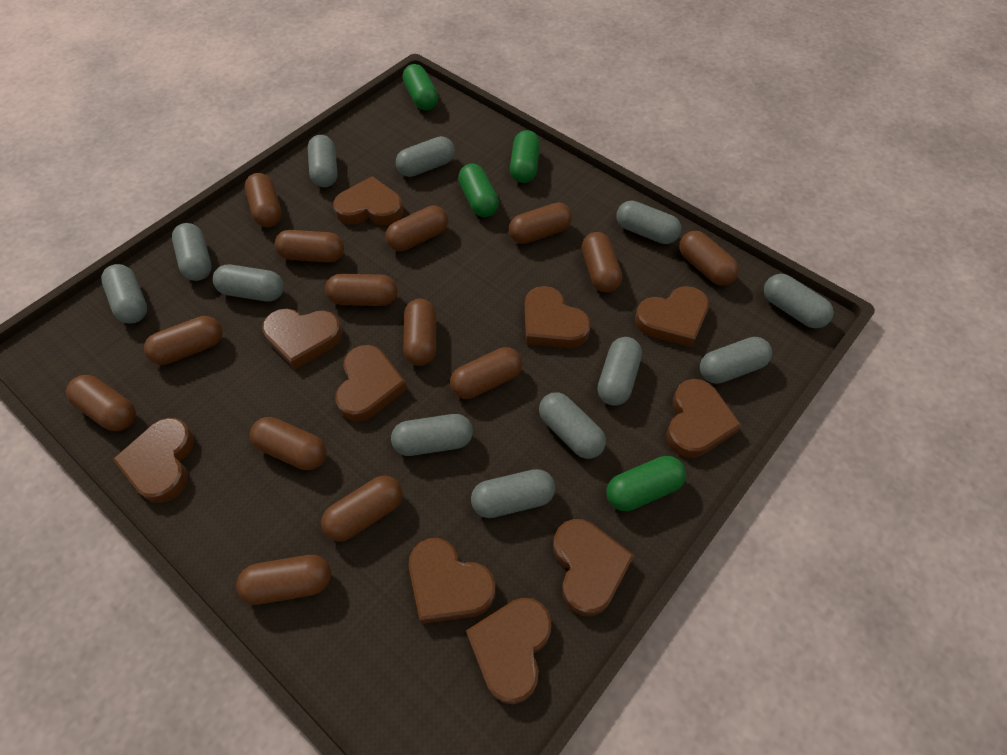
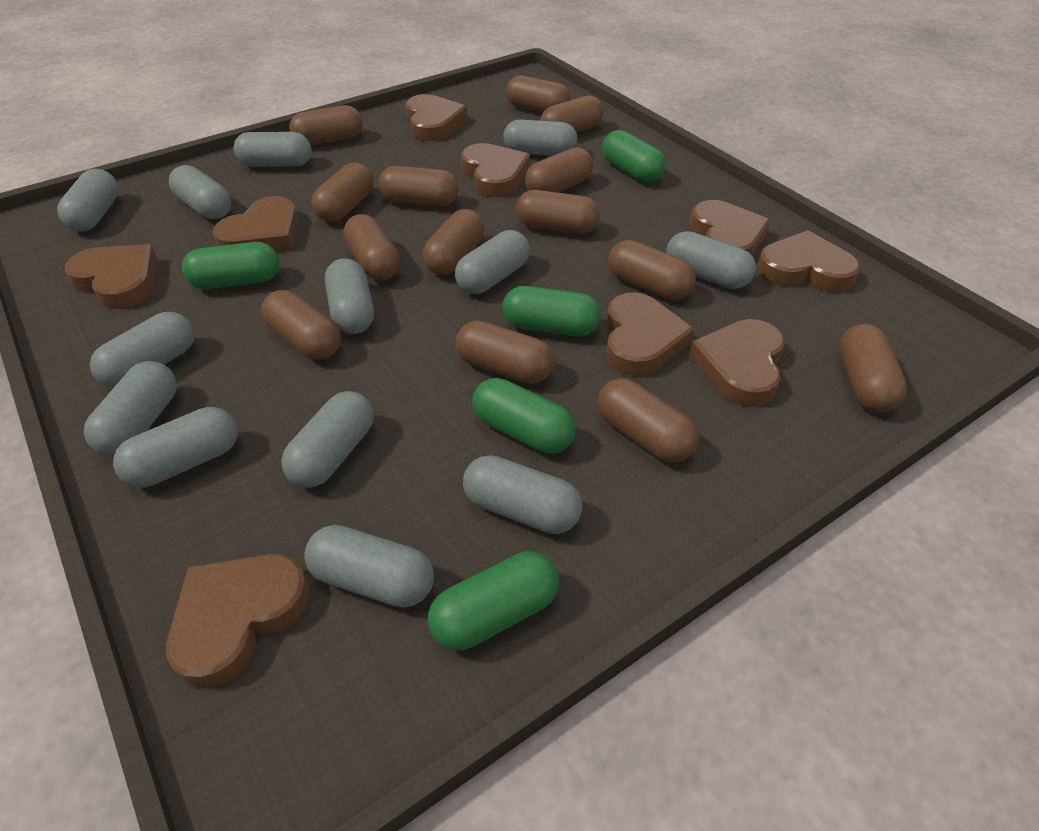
brown heart: [113,418,194,503] [262,308,342,369] [333,176,403,225] [336,345,407,421] [409,538,495,624] [466,598,551,704] [524,286,591,348] [553,519,634,616] [635,286,709,347] [666,379,742,458] = 10 -> [64,244,157,309] [166,554,310,689] [213,196,298,251] [405,94,468,141] [461,143,530,197] [606,292,695,376] [689,319,785,407] [690,200,771,256] [757,230,860,292] = 9
green capsule: [403,64,438,110] [458,163,499,217] [510,130,540,183] [606,456,686,511] = 4 -> [182,242,279,289] [428,551,559,650] [472,378,576,453] [502,286,601,336] [602,130,665,183] = 5
grey capsule: [101,264,147,324] [172,223,212,281] [213,265,284,301] [308,135,338,187] [391,414,473,456] [396,136,455,177] [471,469,555,518] [539,392,606,459] [597,337,642,406] [617,201,681,244] [700,337,772,384] [764,274,834,328] = 12 -> [57,169,119,232] [84,361,177,456] [90,312,195,388] [113,407,238,487] [169,165,231,219] [234,132,312,167] [281,391,374,488] [304,525,434,607] [325,258,374,334] [455,230,530,294] [463,455,583,534] [503,119,577,156] [666,231,756,289] = 13

